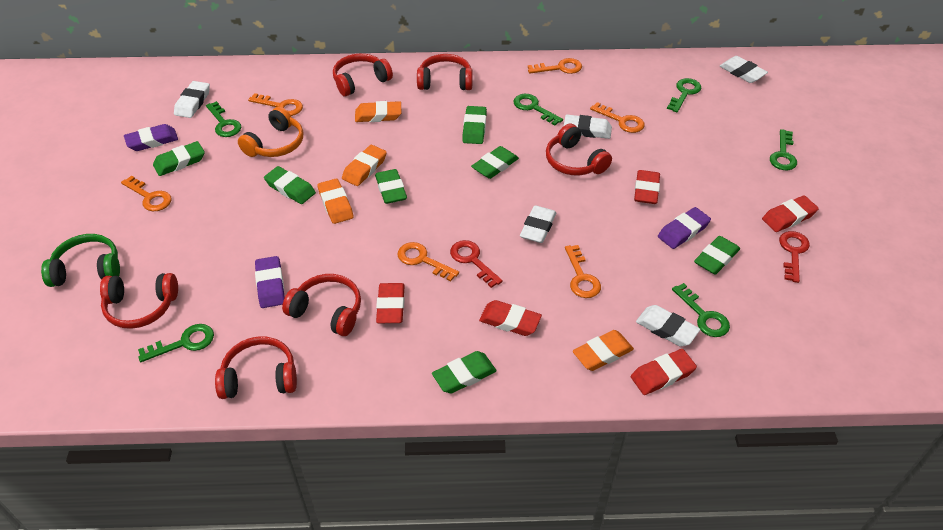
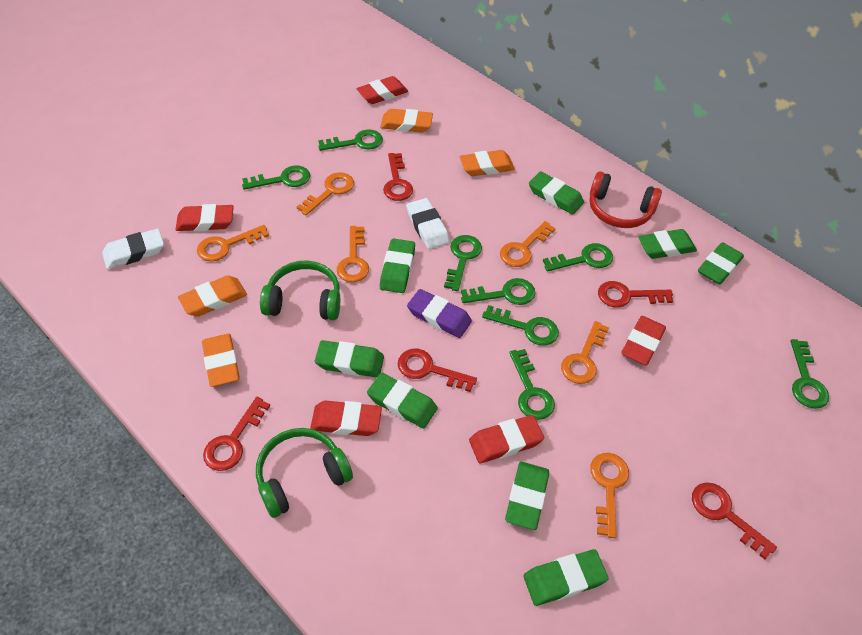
green eraser: [153,141,205,176] [264,166,316,204] [375,169,407,204] [432,351,497,393] [462,106,487,144] [471,146,519,179] [694,236,740,275] = 7 -> [315,340,384,377] [367,373,438,429] [380,238,415,293] [505,462,549,530] [524,549,609,606] [529,171,584,215] [638,229,697,259] [698,242,744,284] = 8
green headphones: [41,234,120,287] = 1 -> [256,428,353,518] [260,261,340,320] = 2
green key: [138,324,214,362] [206,101,241,137] [513,94,563,126] [667,78,701,112] [672,283,730,337] [770,129,797,170] = 6 -> [242,165,310,190] [318,129,383,151] [444,235,482,291] [461,278,536,305] [482,305,559,346] [509,349,555,420] [543,243,613,272] [791,339,829,409] = 8
orange headphones: [238,107,303,157] = 1 -> none = 0
purple eraser: [124,124,178,151] [255,256,285,308] [658,207,711,249] = 3 -> [407,289,472,338] = 1
red headphones: [100,273,178,329] [215,336,297,399] [282,274,361,336] [333,54,393,96] [417,54,473,90] [546,124,612,175] = 6 -> [589,171,662,228] = 1
red key: [450,240,503,288] [779,231,810,283] = 2 -> [203,397,270,471] [383,153,413,201] [398,349,477,392] [598,281,673,308] [692,483,777,559] = 5
white eraser: [174,81,210,118] [520,205,556,243] [564,115,612,139] [636,305,700,346] [720,56,768,83] = 5 -> [102,229,164,269] [406,198,450,249] = 2

